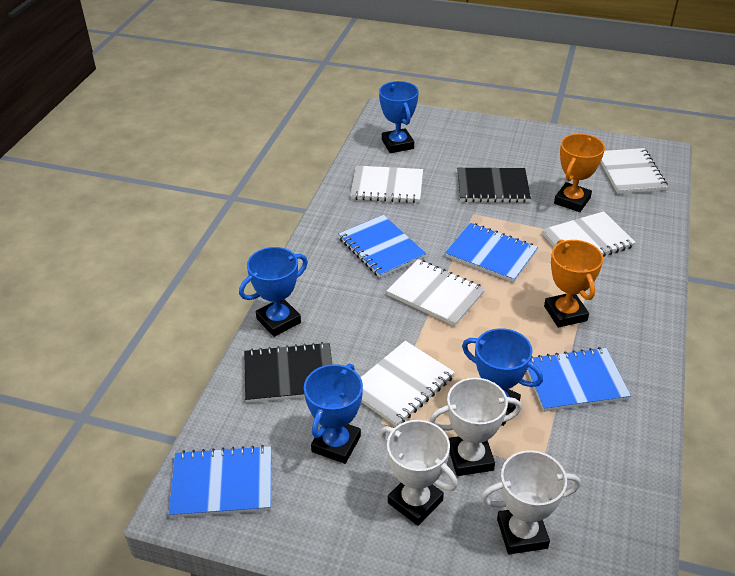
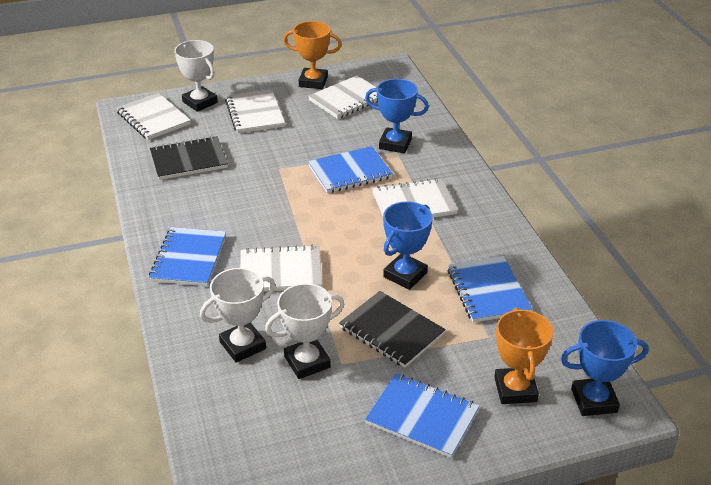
blue trophy: [239,247,308,337] [304,364,363,464] [379,81,419,153] [462,328,543,426] = 4 -> [365,79,429,153] [383,201,433,290] [561,320,649,416] = 3

